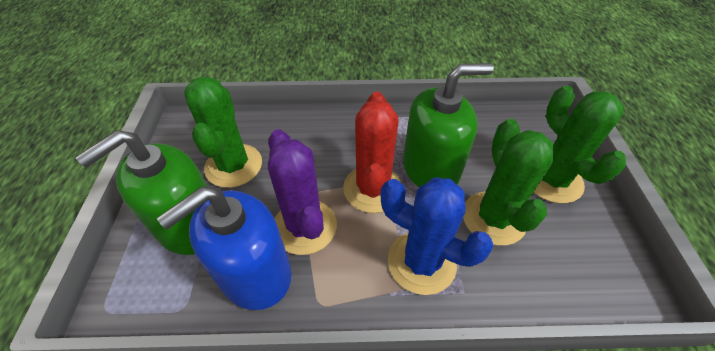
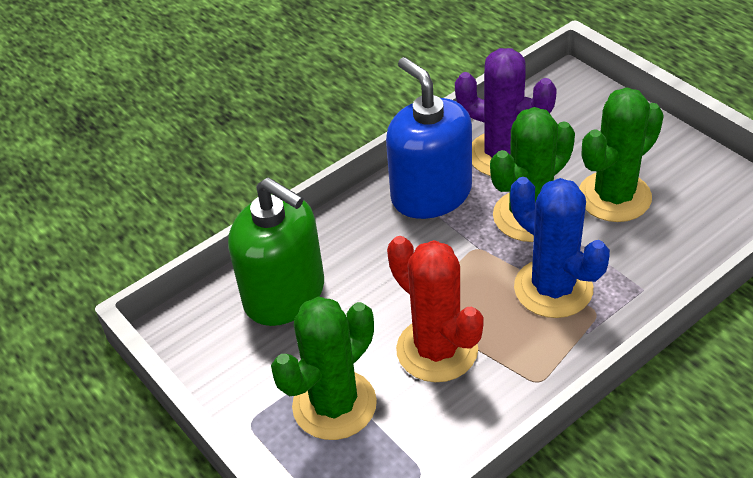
green soap dispenser: [76,130,207,255] [403,63,494,187] = 2 -> [228,177,324,326] = 1

